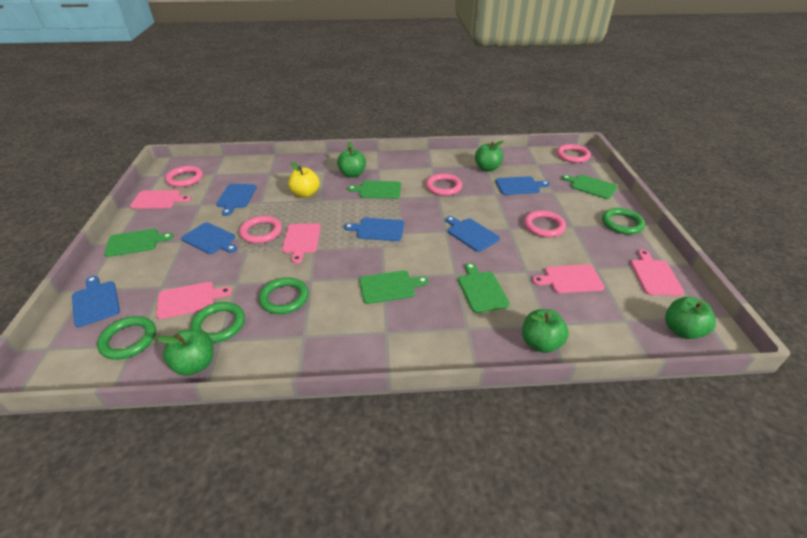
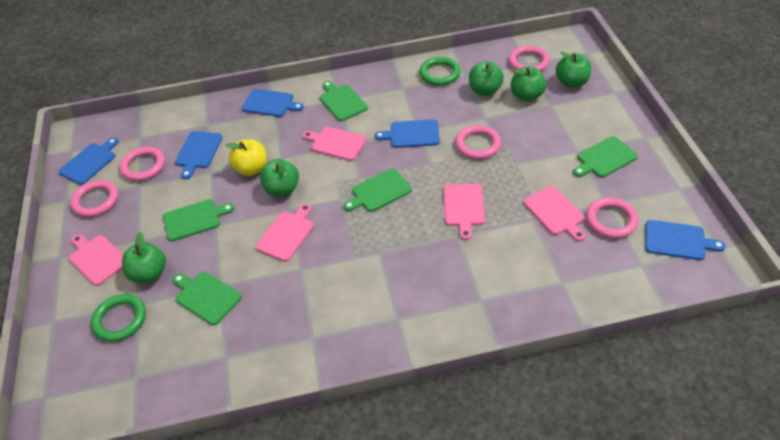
blue cutting board: [72,276,120,327] [181,222,237,254] [216,184,257,216] [344,218,404,241] [446,216,500,252] [496,176,550,195] = 6 -> [58,137,119,185] [175,131,222,179] [242,89,304,117] [374,119,440,148] [645,220,726,260] = 5
green ring: [97,316,156,360] [191,302,245,343] [259,277,309,314] [602,208,645,235] = 4 -> [91,294,146,342] [419,57,461,86] = 2

